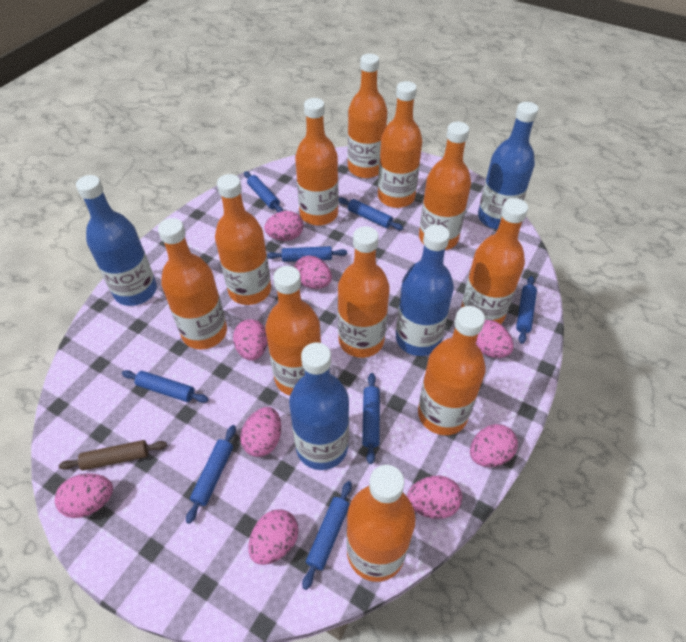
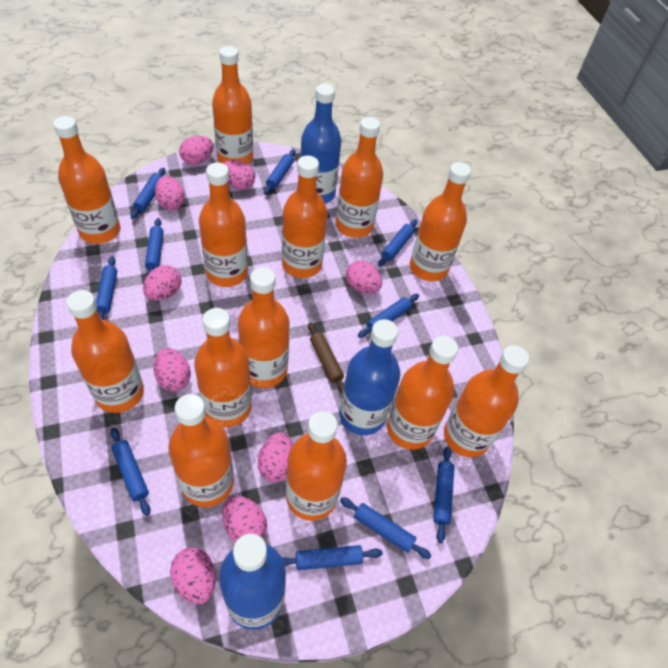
blue bottle: [76,175,157,306] [289,342,349,470] [396,225,454,356] [478,102,539,229] = 4 -> [219,534,286,630] [300,84,341,204] [339,319,400,435] = 3
blue rolling pin: [122,370,209,403] [186,425,236,524] [244,171,283,212] [267,246,347,262] [302,481,352,590] [338,197,403,230] [362,373,380,464] [516,276,537,344] = 8 -> [96,256,117,320] [110,428,150,516] [131,168,165,219] [145,218,164,275] [264,149,296,195] [282,545,383,570] [340,497,432,559] [358,294,419,338] [378,219,417,267] [433,446,455,543] = 10
orange bottle: [158,218,227,349] [215,174,271,305] [265,266,321,395] [295,98,338,226] [338,226,390,358] [346,465,416,582] [348,54,387,178] [378,81,422,208] [418,306,486,435] [419,122,471,250] [461,198,528,324] = 11 -> [53,116,121,244] [66,290,144,413] [168,394,234,507] [194,308,252,427] [199,163,248,287] [212,46,253,165] [238,267,290,388] [282,156,328,278] [286,411,347,521] [336,117,383,238] [387,336,458,450] [410,162,471,281] [444,345,529,458] = 13

